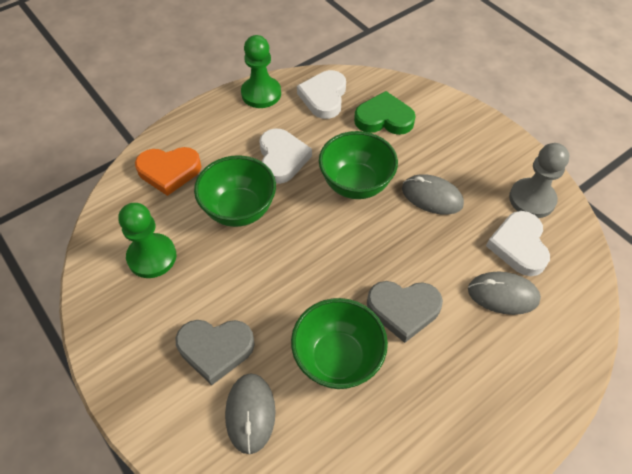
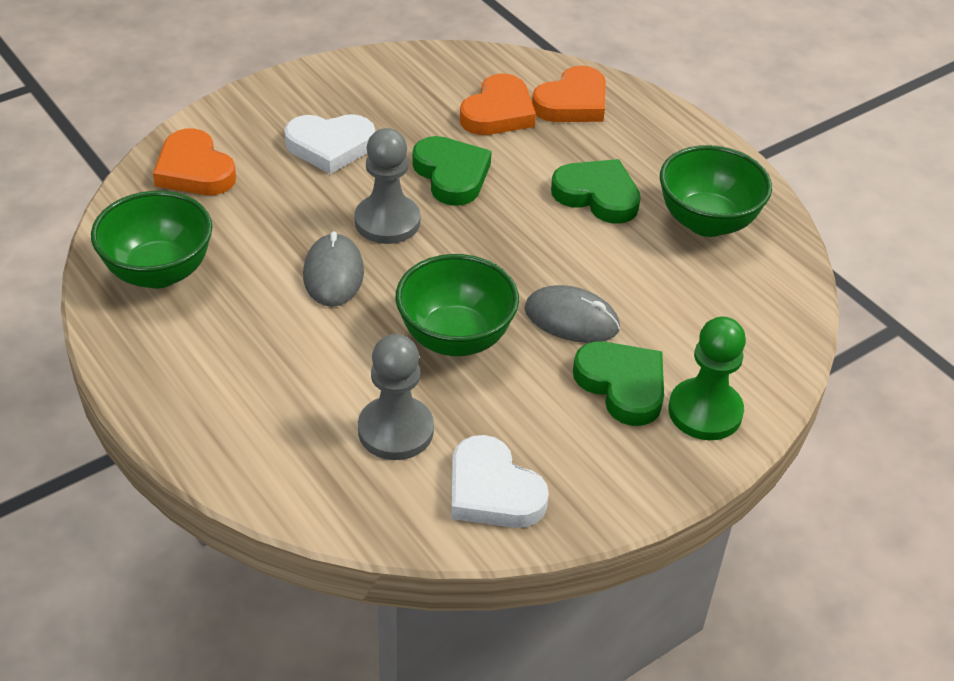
green heart: [354,91,416,135] = 1 -> [412,136,492,206] [551,159,641,224] [573,341,664,426] = 3
green pawn: [118,203,176,278] [241,35,281,108] = 2 -> [668,316,746,440] = 1
grey heart: [175,320,255,385] [367,281,443,343] = 2 -> none = 0
grey mouse: [225,373,276,454] [402,174,464,215] [468,272,541,315] = 3 -> [303,231,364,307] [524,285,620,343] = 2
grey pawn: [509,143,569,218] = 1 -> [355,128,420,244] [358,334,434,460] = 2
orange heart: [135,147,201,196] = 1 -> [153,128,236,195] [460,74,536,135] [532,66,606,122] = 3
white heart: [259,128,312,184] [297,70,346,119] [486,211,550,276] = 3 -> [284,114,375,174] [451,435,549,528] = 2

